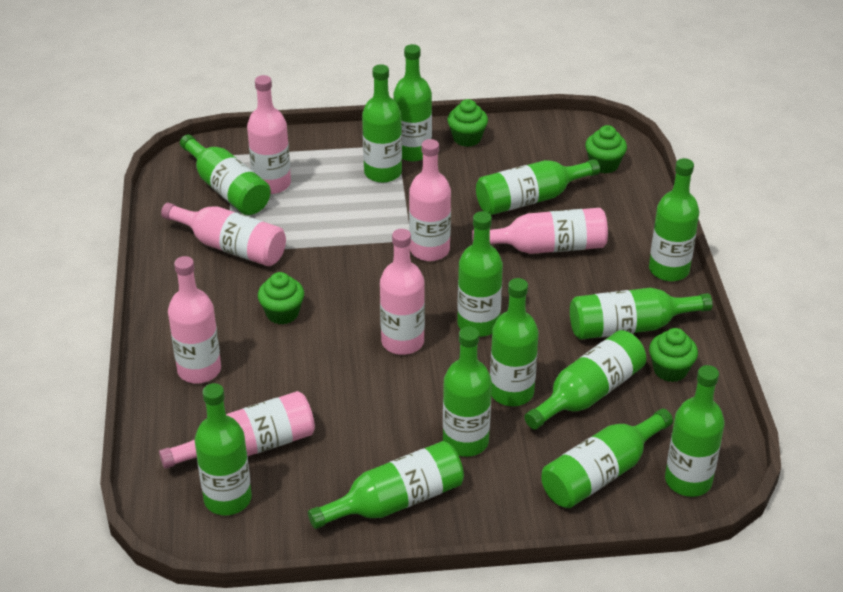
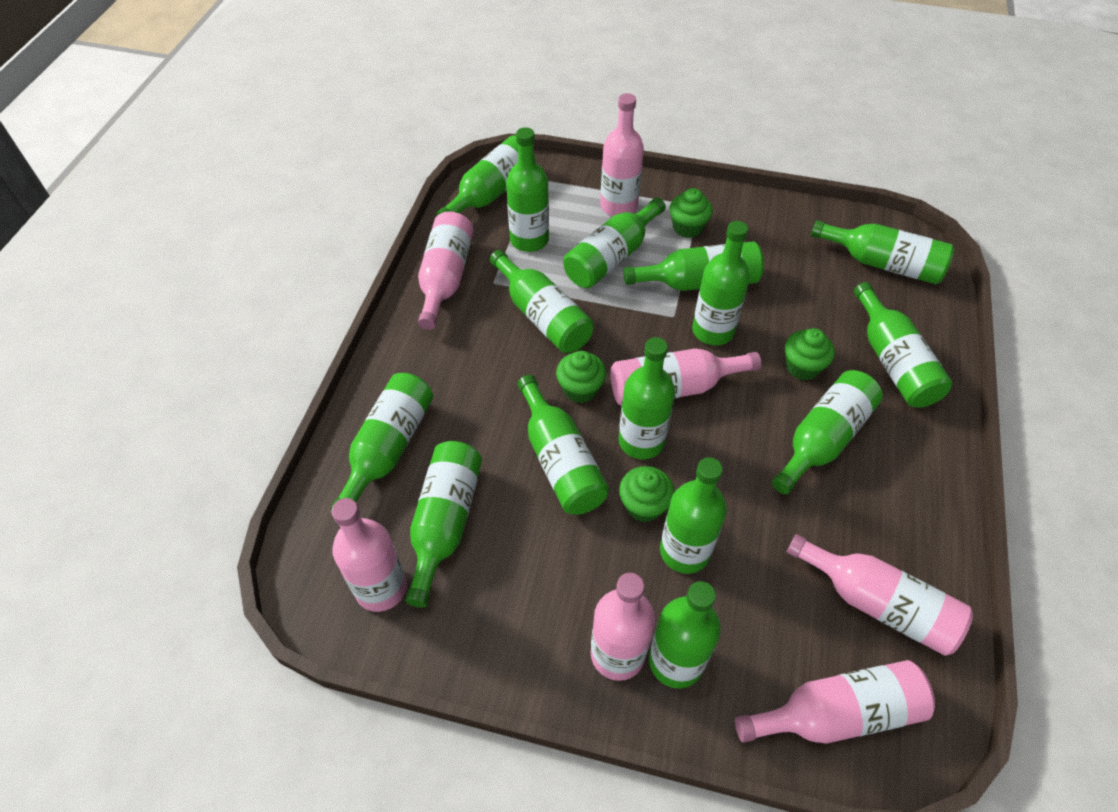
green bottle: [180,134,271,215] [195,383,252,515] [308,441,464,529] [362,64,402,183] [393,44,432,162] [443,326,492,457] [457,211,503,337] [476,159,600,215] [490,278,539,406] [524,330,646,430] [541,409,673,508] [570,288,713,340] [649,158,699,281] [665,365,725,497] = 14 -> [331,373,433,510] [405,441,482,608] [436,135,535,215] [490,250,594,353] [506,127,549,252] [517,375,609,515] [563,197,666,288] [618,337,675,459] [624,241,764,291] [649,581,721,689] [660,457,727,574] [692,221,750,345] [772,370,883,495] [811,220,954,284] [854,282,952,408] = 15

